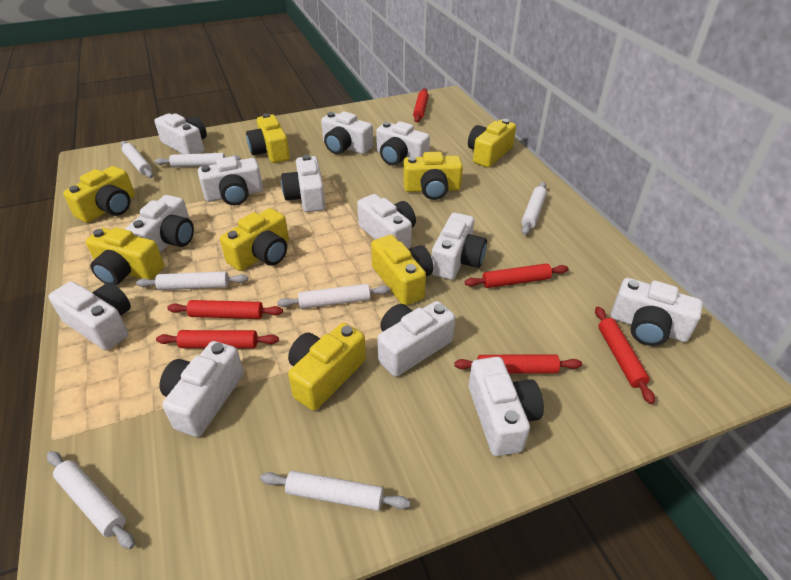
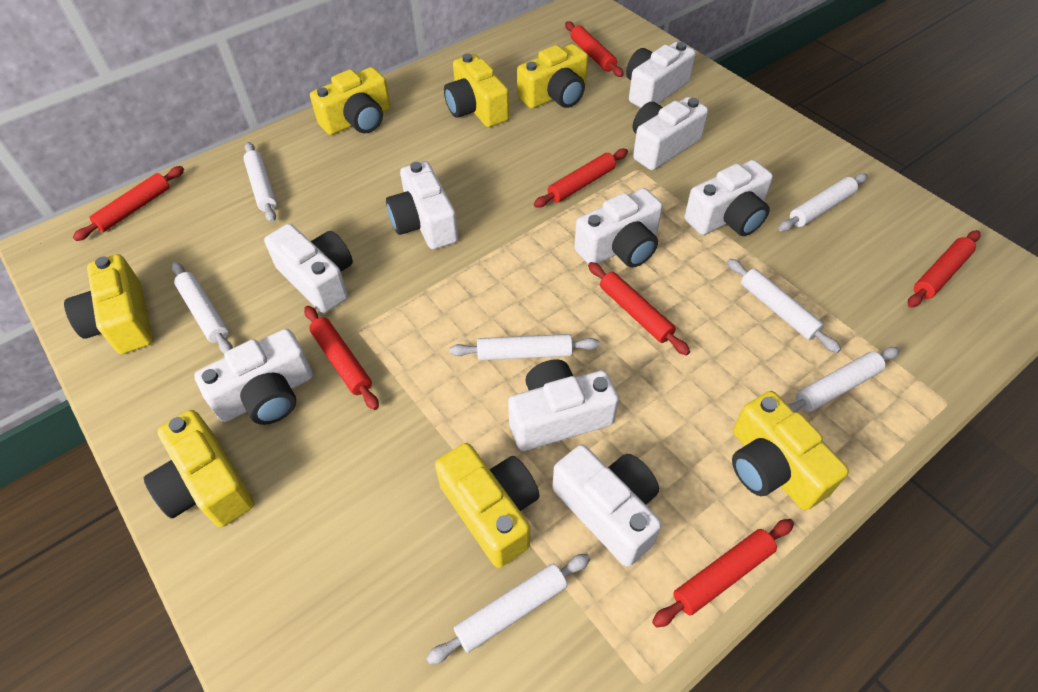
red rolling pin: [156,330,279,348] [167,300,283,319] [413,88,429,123] [454,354,582,374] [465,263,569,288] [595,306,655,404] = 6 -> [73,166,184,241] [304,306,379,410] [534,149,628,208] [565,21,624,77] [588,262,690,355] [652,519,794,627] [908,230,980,308] = 7
white camera: [48,281,131,351] [125,195,194,253] [154,113,207,154] [160,341,244,437] [198,156,263,205] [281,155,325,212] [321,111,373,154] [357,194,416,249] [376,121,430,166] [377,301,455,377] [432,213,487,280] [469,357,544,456] [611,278,703,346] = 13 -> [194,329,313,425] [264,224,353,313] [386,161,458,249] [508,359,619,451] [552,445,662,567] [574,188,663,268] [626,42,695,108] [633,97,708,170] [684,160,773,236] = 9
yellow camera: [63,166,135,223] [86,228,164,285] [220,208,289,271] [246,113,290,163] [288,323,366,411] [371,235,433,305] [403,152,463,200] [468,119,516,168] = 8 -> [64,254,153,354] [144,410,254,527] [310,67,391,135] [435,443,539,568] [444,54,509,127] [517,44,588,109] [732,391,849,510] = 7

